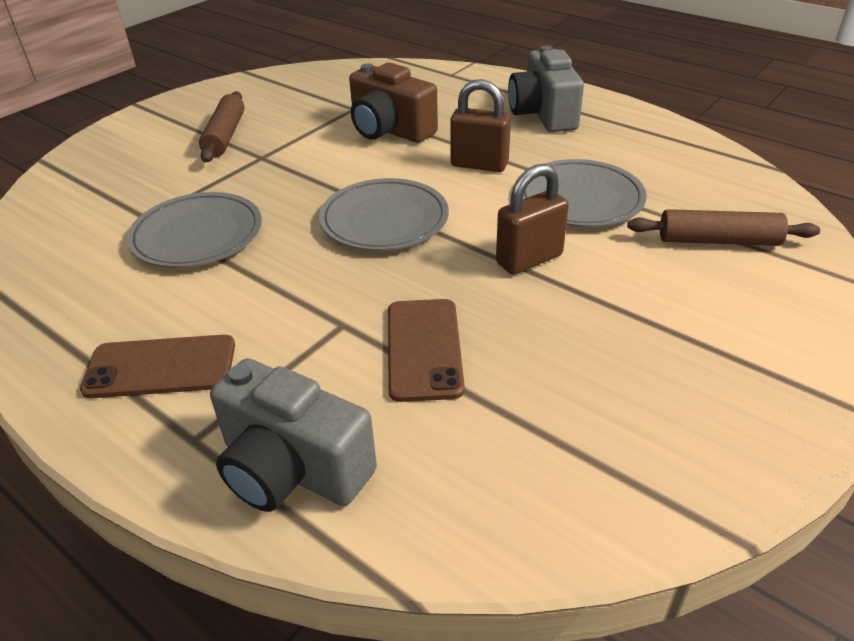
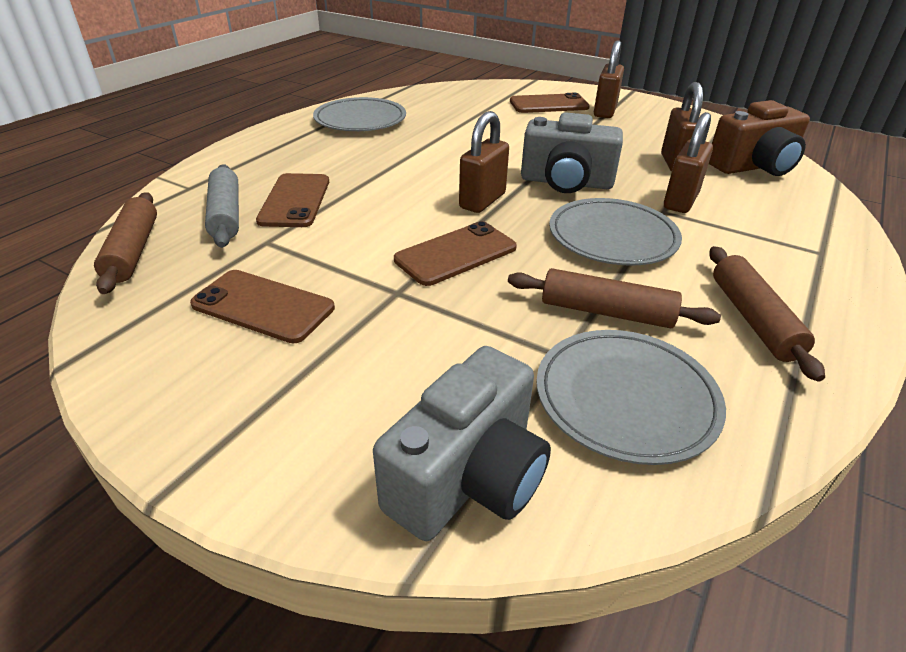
brown padlock: [450,79,511,172] [496,164,569,275] = 2 -> [459,111,509,213] [594,40,624,118] [661,82,703,172] [664,112,713,213] = 4
brown phone: [80,335,235,398] [388,299,465,402] = 2 -> [190,270,335,343] [256,173,329,227] [394,221,517,286] [510,93,590,113] = 4
brown rolling pin: [199,91,245,163] [627,209,820,246] = 2 -> [94,192,157,294] [508,268,721,328] [709,246,825,382] = 3
grey rolling pin: none = 0 -> [205,164,239,248] = 1

